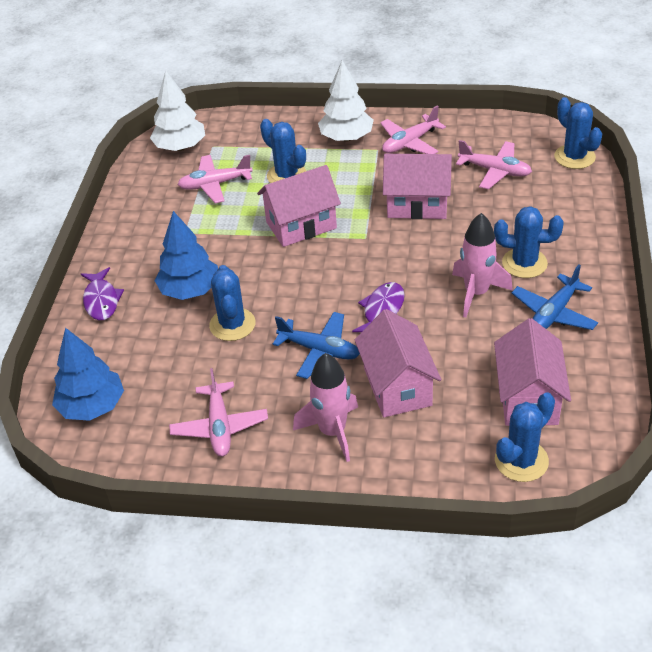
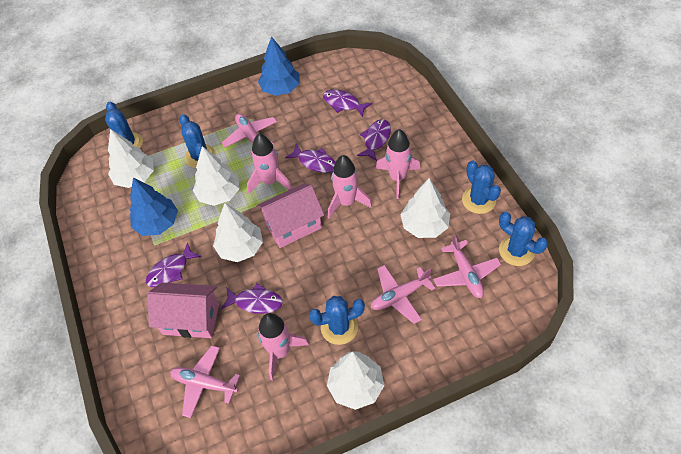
blue plane: [273,312,360,379] [512,264,598,330] = 2 -> none = 0
pink house: [257,165,341,247] [355,309,441,417] [383,154,452,219] [494,318,571,426] = 4 -> [148,283,219,338] [257,183,324,248] = 2
pink rocket: [293,353,358,462] [452,213,513,318] = 2 -> [247,134,292,193] [258,313,309,381] [328,155,372,219] [376,129,420,199] = 4
purple fish: [81,267,124,320] [352,282,405,332] = 2 -> [146,242,202,287] [221,283,283,314] [285,144,336,173] [323,89,372,117] [357,119,391,161] = 5
white tree: [150,70,205,151] [318,60,374,142] = 2 -> [108,129,154,188] [193,146,240,206] [213,203,263,262] [327,352,384,410] [400,178,450,238] = 5

